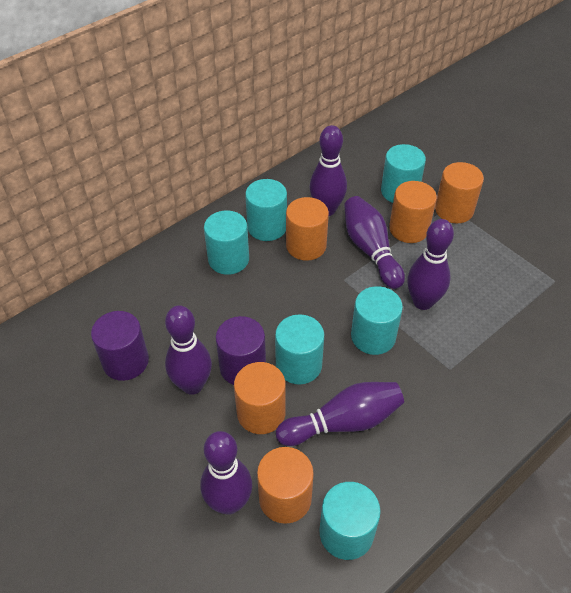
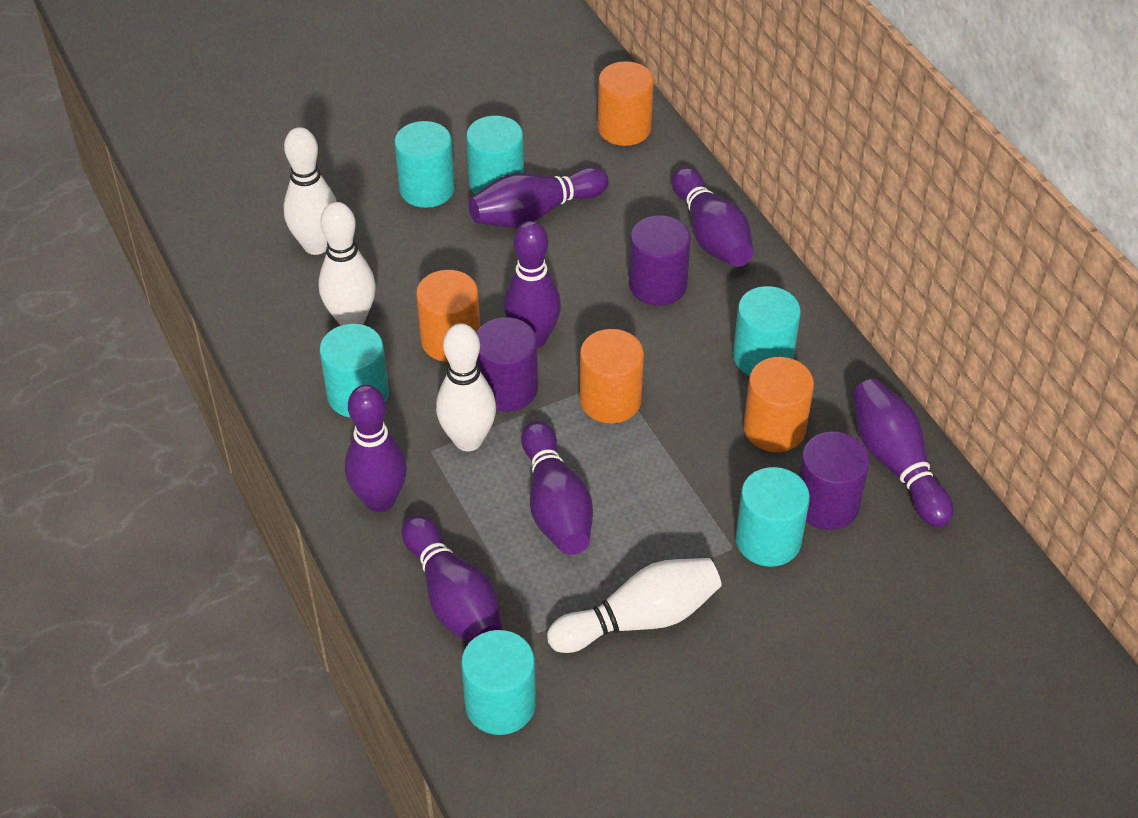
orange cylinder: [234,362,286,434] [257,447,314,524] [286,197,329,261] [389,181,437,243] [435,162,484,223] = 5 -> [416,270,480,362] [580,329,644,424] [598,61,654,146] [743,357,814,452] = 4
purple bowling pin: [165,305,212,395] [200,431,252,515] [276,382,404,446] [310,125,347,216] [344,196,405,289] [407,219,454,310] = 6 -> [345,385,407,512] [402,515,503,643] [469,167,609,227] [504,221,561,348] [521,421,593,555] [672,167,754,267] [853,379,953,527] = 7
purple cylinder: [91,311,149,381] [216,316,266,385] = 2 -> [476,317,538,411] [629,215,691,306] [799,432,870,530] = 3
white bowling pin: none = 0 -> [284,127,337,255] [318,202,376,326] [436,323,496,451] [547,558,722,653] = 4

